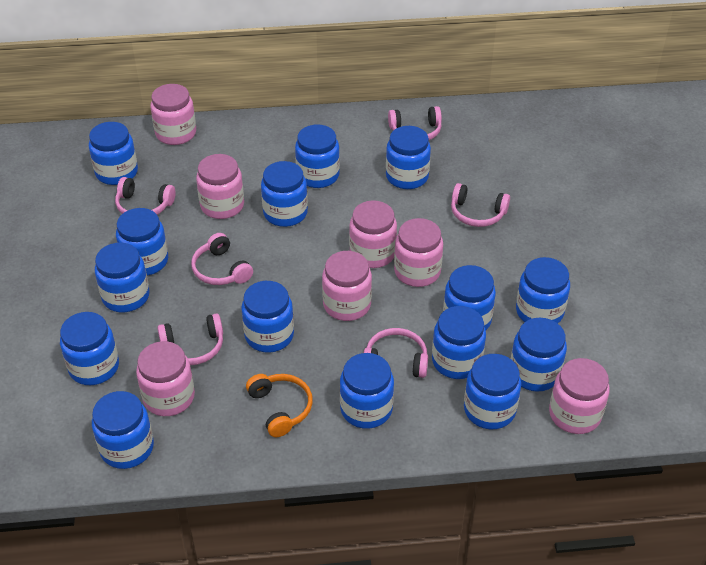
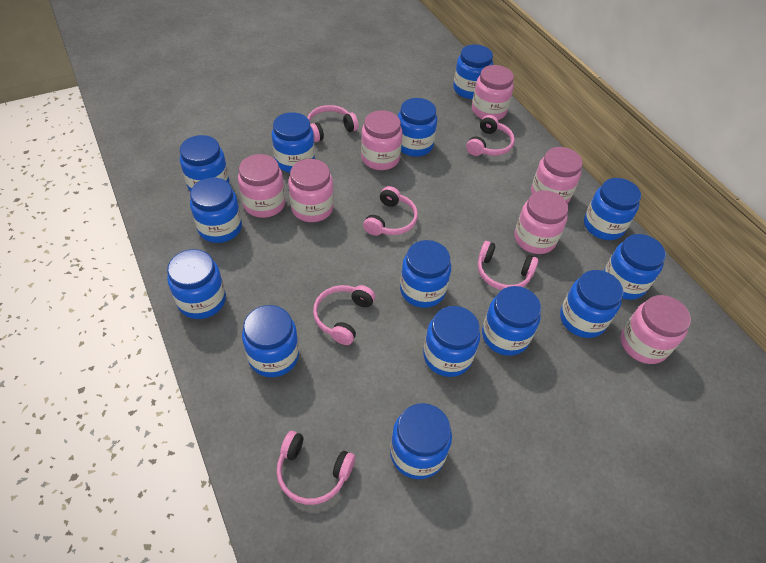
blue jar: [60,312,119,385] [89,122,138,185] [92,391,154,469] [95,242,150,312] [116,208,168,276] [241,281,294,353] [261,161,308,227] [295,125,340,188] [340,353,394,429] [386,126,431,189] [432,306,486,379] [443,265,496,330] [464,354,521,429] [511,317,567,392] [516,257,570,323] = 15 -> [167,249,226,319] [180,135,229,192] [190,178,242,243] [242,305,299,377] [272,112,315,173] [390,403,452,479] [398,98,437,157] [400,240,451,308] [423,306,480,377] [453,44,493,99] [482,286,541,356] [560,270,624,338] [584,178,641,240] [604,234,666,300] = 14
orange headphones: [246,374,313,437] = 1 -> none = 0

